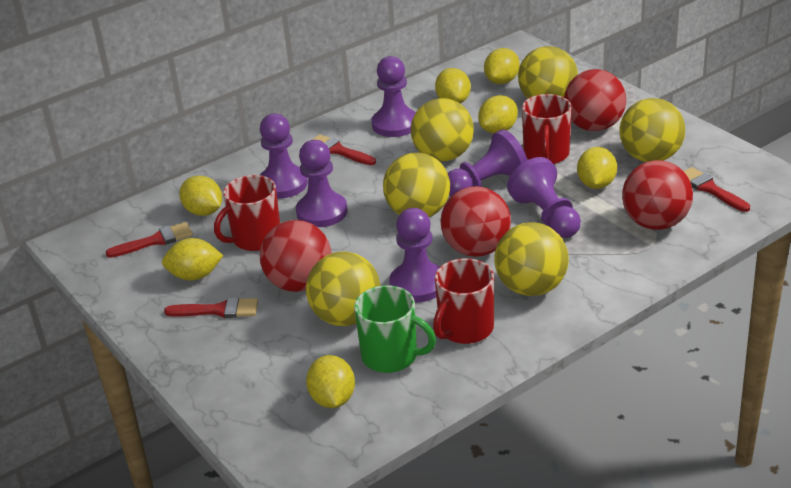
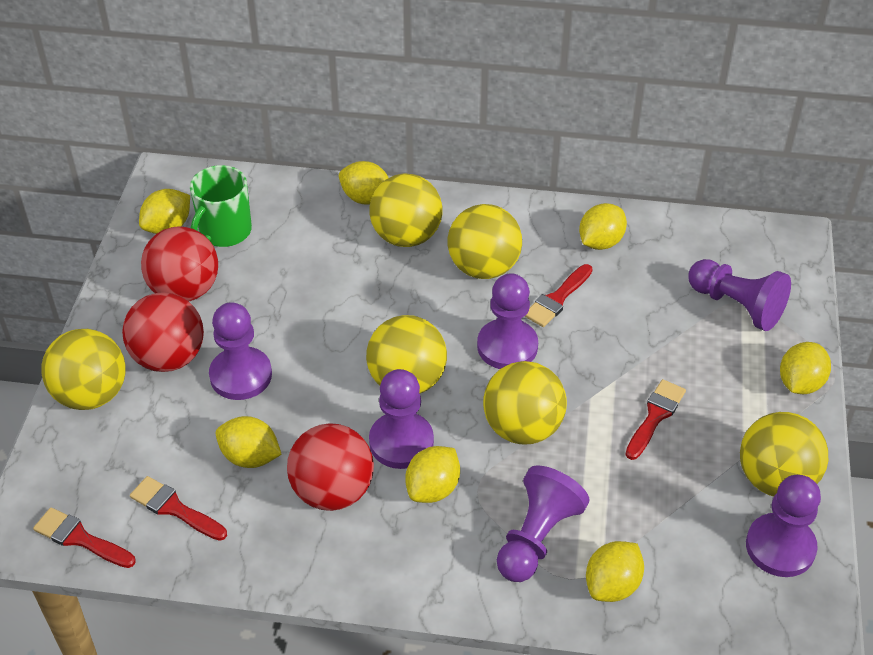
red ball: [260,220,331,292] [440,186,511,257] [564,69,626,131] [622,160,693,230] = 4 -> [122,292,204,372] [141,226,218,301] [287,423,374,511] = 3
red mug: [214,175,280,251] [433,258,494,344] [522,94,572,164] = 3 -> none = 0

